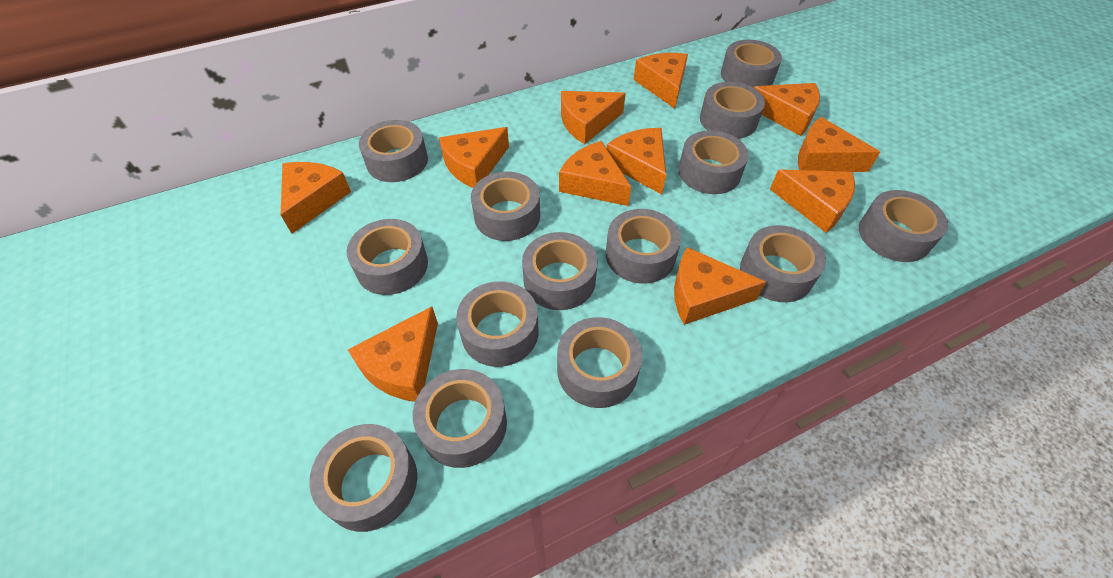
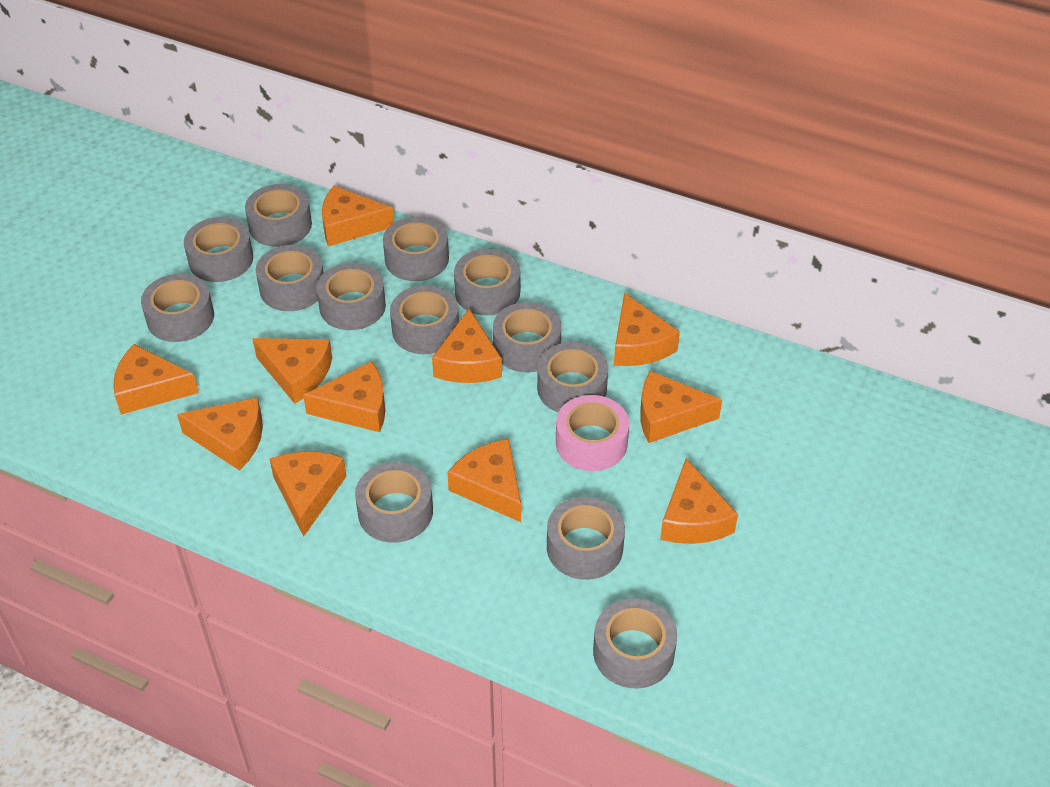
grey tape: [309,424,417,532] [347,219,428,295] [359,120,428,182] [413,369,507,468] [456,281,539,367] [471,171,540,241] [522,232,598,310] [557,317,642,408] [606,209,681,283] [678,130,749,194] [700,82,765,139] [721,40,782,88] [740,225,826,302] [859,190,948,262] = 14 -> [141,274,214,342] [184,217,253,282] [245,184,312,247] [256,245,323,311] [316,263,386,330] [355,462,433,543] [383,217,449,281] [390,285,459,354] [454,249,520,316] [493,302,562,372] [537,342,608,412] [547,497,625,580] [593,598,677,688] = 13
pink tape: none = 0 -> [556,395,629,471] = 1

